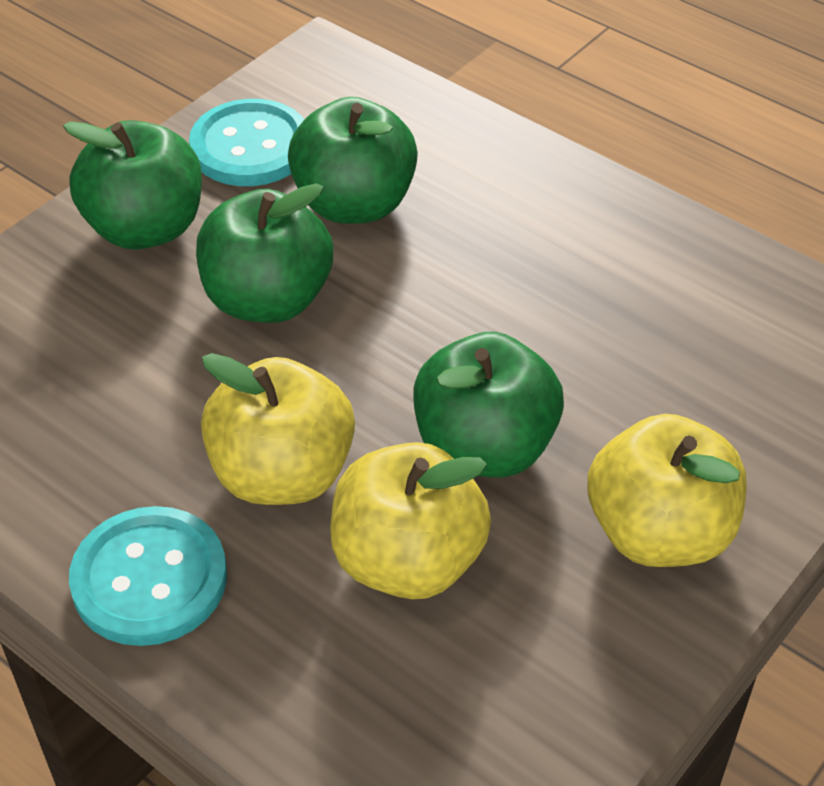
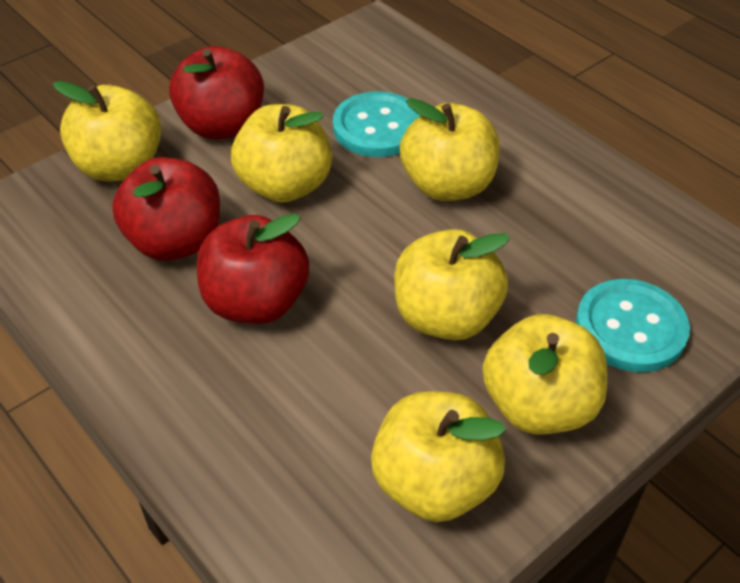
green apple: [63,120,202,249] [196,183,333,323] [288,97,418,224] [413,332,564,477] = 4 -> none = 0
red apple: none = 0 -> [112,157,220,261] [169,46,264,139] [197,214,309,324] = 3
yellow apple: [201,353,355,505] [330,442,491,599] [587,414,747,567] = 3 -> [53,81,162,182] [231,104,332,203] [371,392,506,522] [394,229,510,340] [400,98,500,201] [482,314,607,434] = 6

